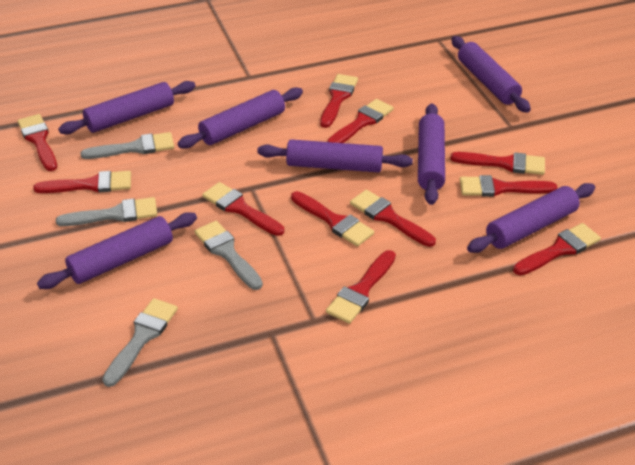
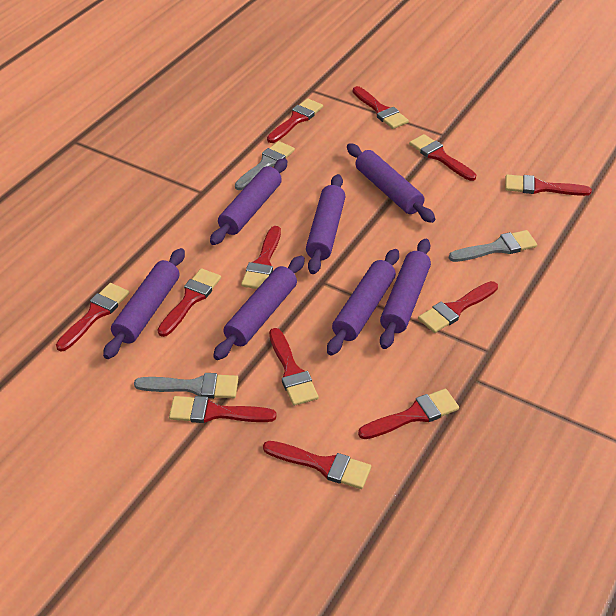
grey brush: [56,197,157,226] [80,132,174,159] [102,298,178,387] [194,221,263,290] = 4 -> [134,373,238,399] [235,141,295,190] [449,230,537,262] = 3
red brush: [18,114,57,171] [33,171,131,193] [202,182,284,236] [291,191,374,246] [320,74,358,128] [326,250,396,324] [327,99,394,143] [350,190,436,247] [450,152,545,175] [460,175,557,197] [513,223,601,276] = 11 -> [56,283,129,352] [158,268,221,337] [169,396,277,423] [241,226,281,289] [263,441,371,489] [267,98,323,143] [269,328,319,406] [353,86,409,129] [358,389,459,439] [409,134,476,181] [418,281,498,333] [505,174,592,196] = 12

